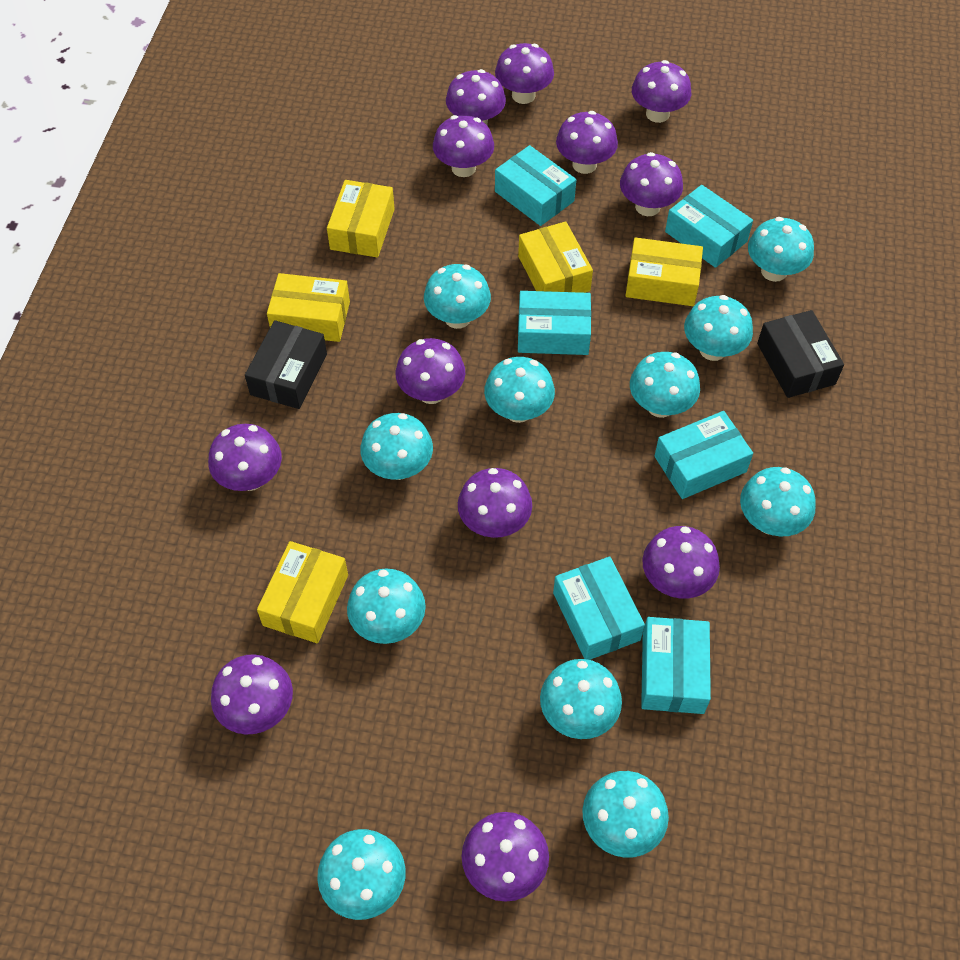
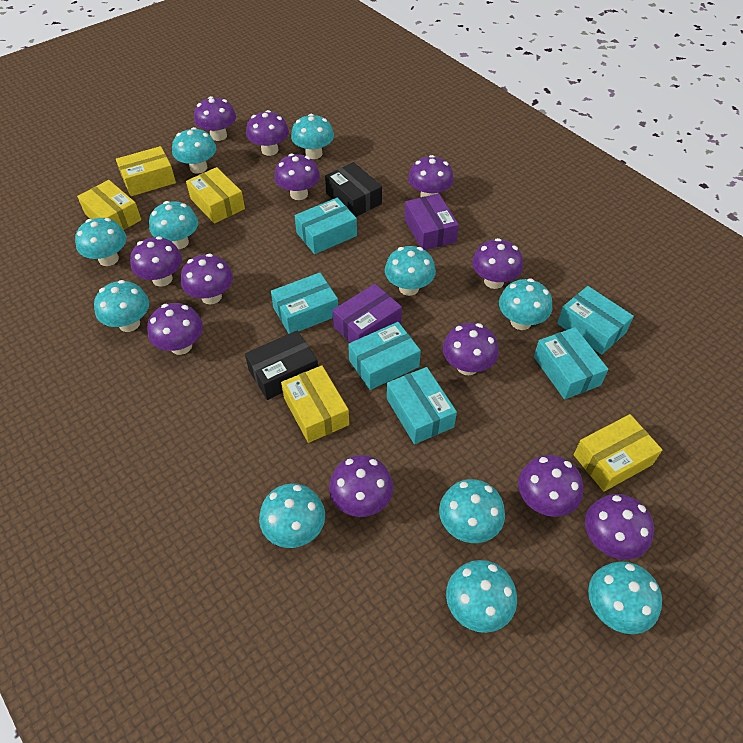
purple box: none = 0 -> [332,284,402,343] [404,194,459,250] = 2

